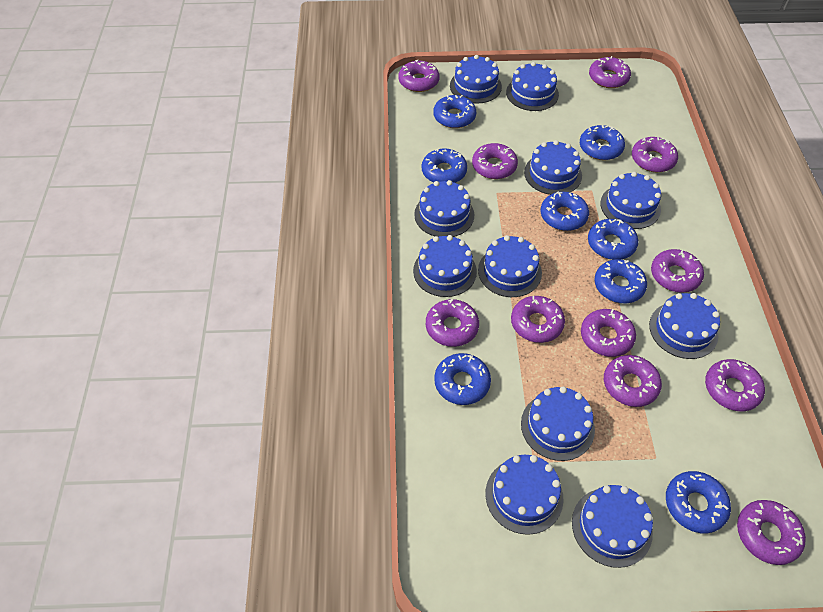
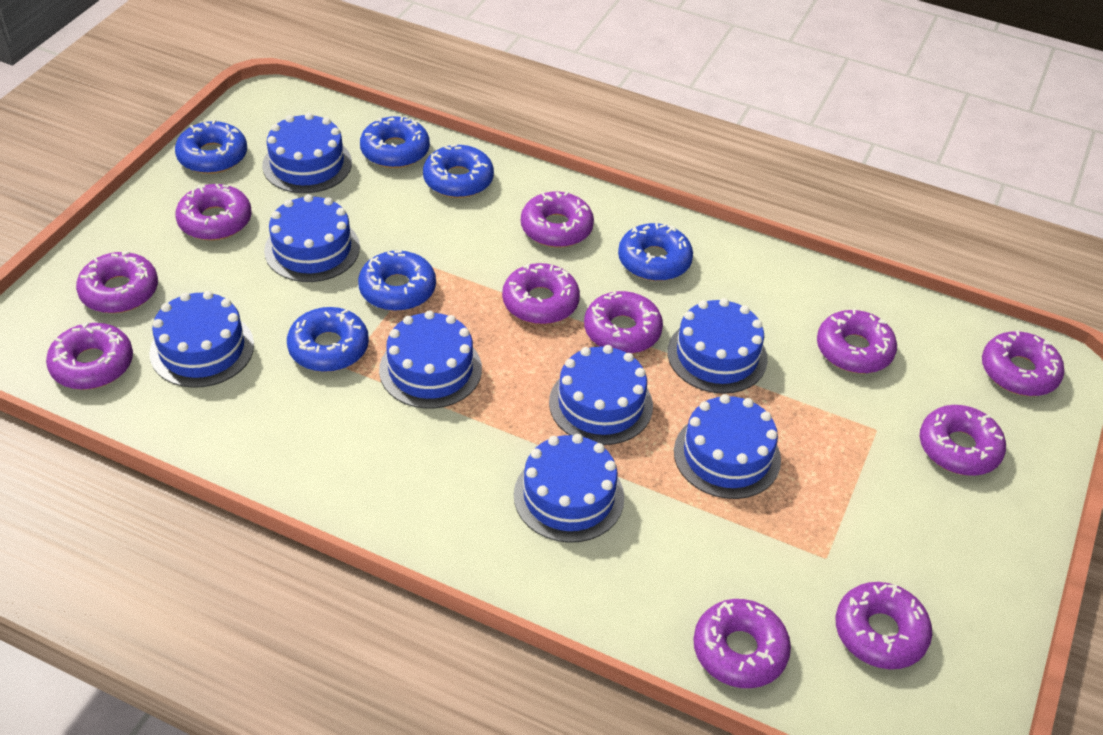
blue cake: [413,235,477,297] [414,180,474,237] [450,55,502,103] [478,235,542,297] [485,455,563,535] [506,62,559,111] [521,386,595,461] [524,140,582,195] [572,485,653,568] [600,172,661,229] [649,293,720,359] = 11 -> [149,291,254,388] [262,113,352,193] [264,194,360,282] [379,310,482,409] [514,434,624,543] [549,345,653,445] [668,298,768,394] [674,394,781,499] = 8
blue donut: [422,148,467,183] [433,95,476,128] [434,353,491,405] [541,192,589,231] [580,125,625,160] [588,219,638,260] [594,259,647,303] [666,471,731,533] = 8 -> [175,119,247,174] [287,307,369,372] [358,250,436,311] [360,116,430,168] [423,144,494,198] [618,223,693,281] = 6

